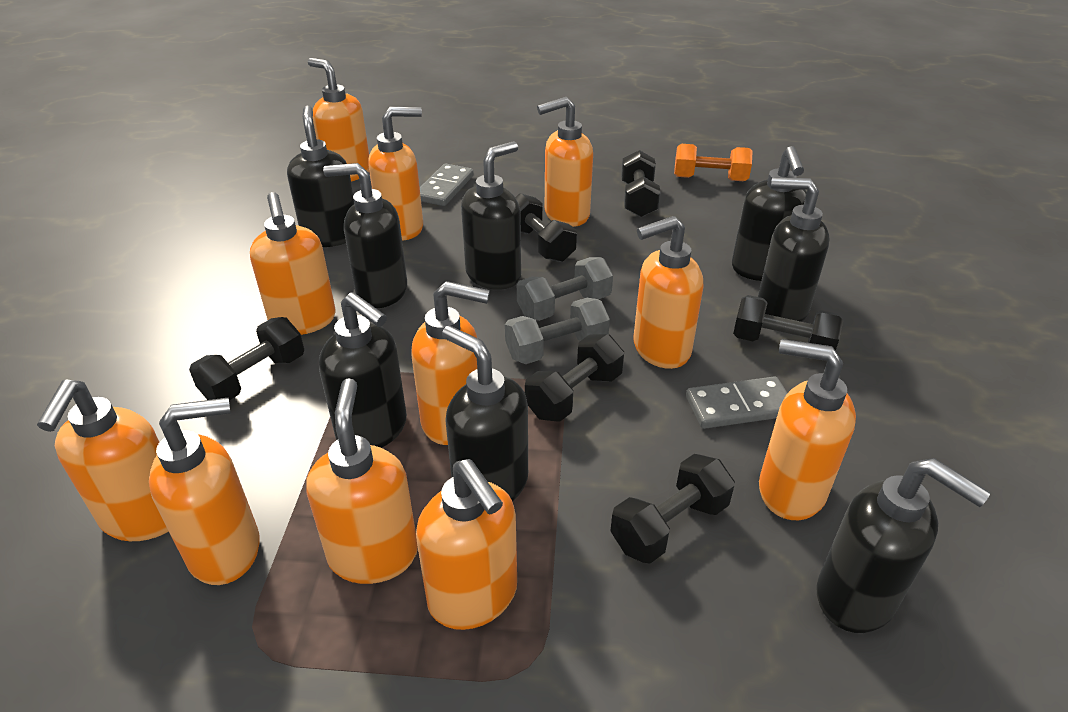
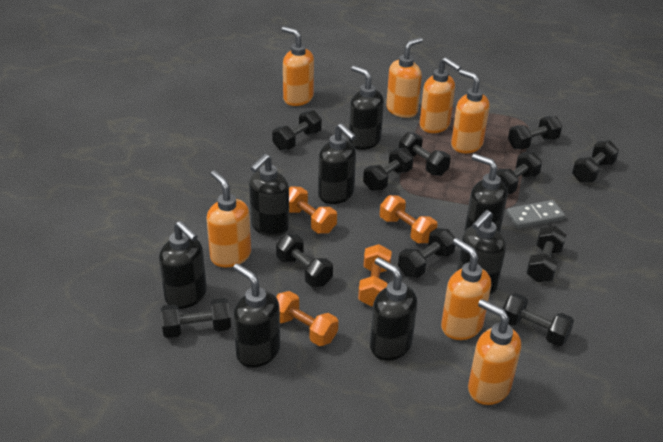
black dumbbell: [189,317,304,400] [515,193,577,262] [525,334,624,422] [610,454,735,564] [621,150,661,217] [733,295,843,351] = 6 -> [161,298,231,338] [272,110,322,150] [276,234,333,287] [363,148,413,191] [398,228,455,278] [399,132,451,176] [496,152,542,194] [503,293,574,346] [508,116,562,150] [526,226,566,282] [572,141,619,183] = 11
grey domino: [420,164,474,206] [686,376,787,429] = 2 -> [506,200,565,228] = 1
grey dumbbell: [505,298,610,364] [517,257,613,321] = 2 -> none = 0
orange dumbbell: [674,144,752,181] = 1 -> [276,291,338,346] [289,186,337,234] [358,244,392,306] [380,195,438,243] = 4
orange soap dispenser: [37,379,169,541] [149,397,260,585] [250,192,336,335] [306,378,418,584] [308,58,369,182] [368,107,423,241] [411,281,490,445] [416,459,517,630] [537,97,593,227] [633,216,703,369] [759,339,856,520] = 11 -> [206,170,251,267] [282,26,314,106] [386,37,423,118] [420,57,461,133] [441,238,491,340] [451,69,489,153] [468,299,521,405] = 7

